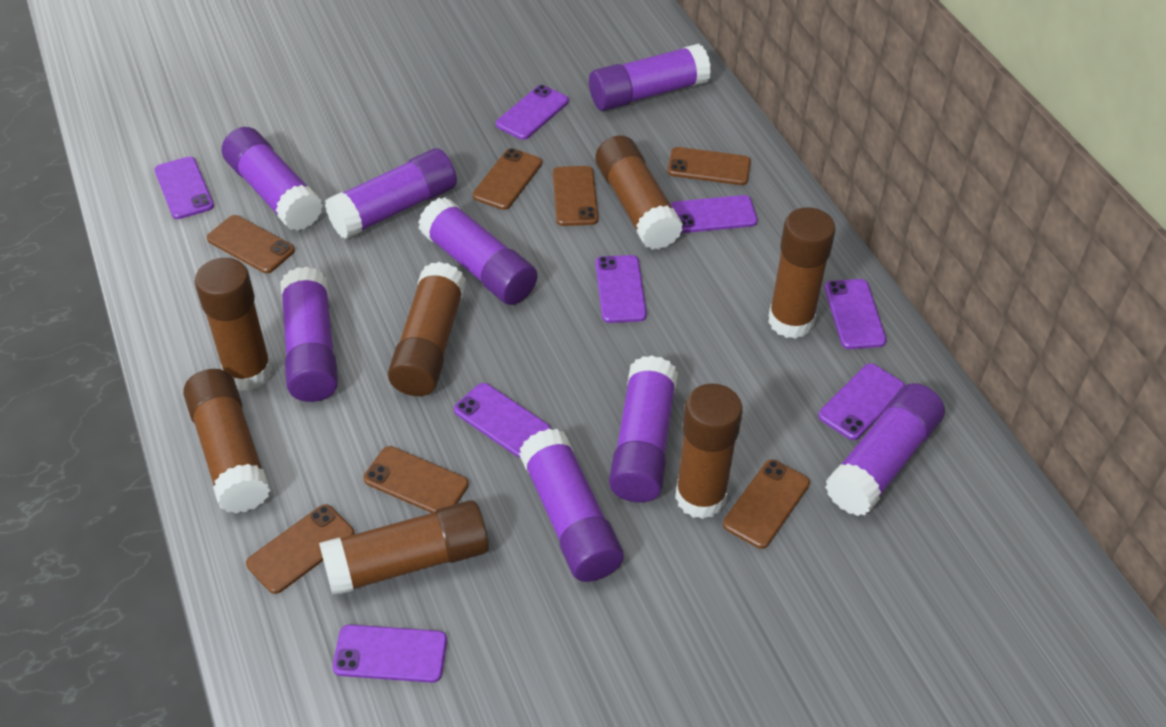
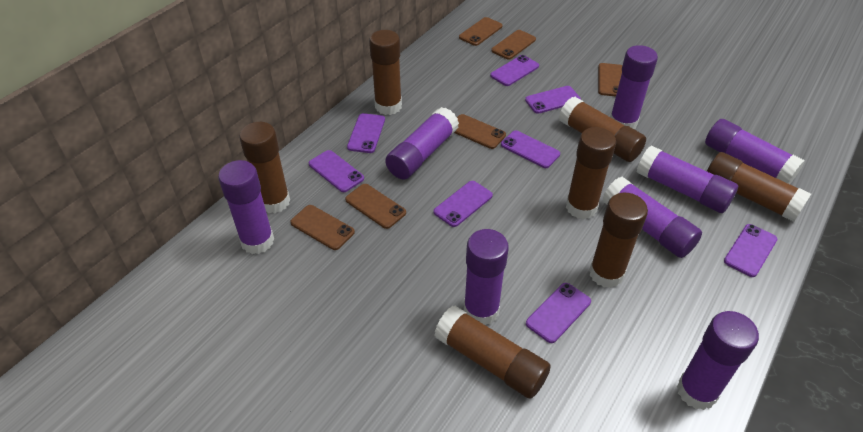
brown phone: [207,215,295,273] [246,504,354,594] [363,446,469,513] [472,148,542,210] [553,166,598,226] [667,147,751,185] [723,459,810,549] = 7 -> [290,205,355,250] [345,184,406,229] [454,114,506,149] [459,17,502,46] [491,30,536,59] [598,63,622,96] = 6

